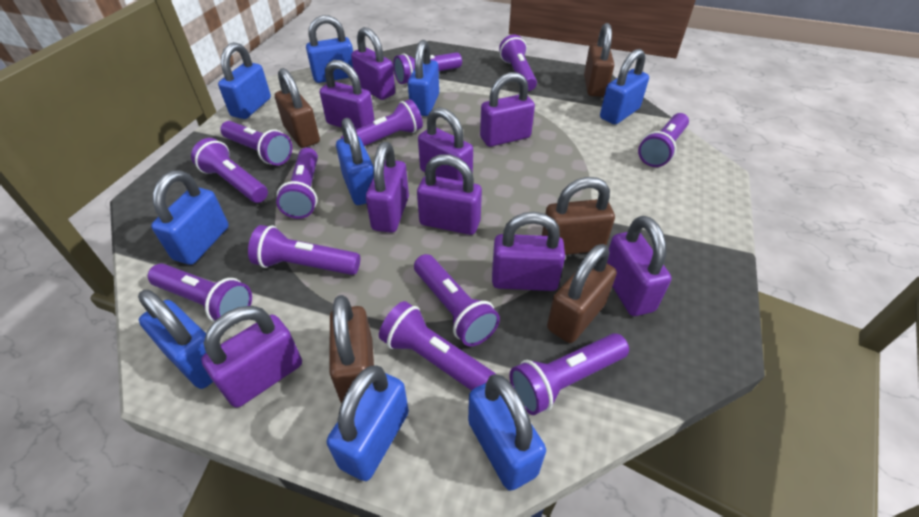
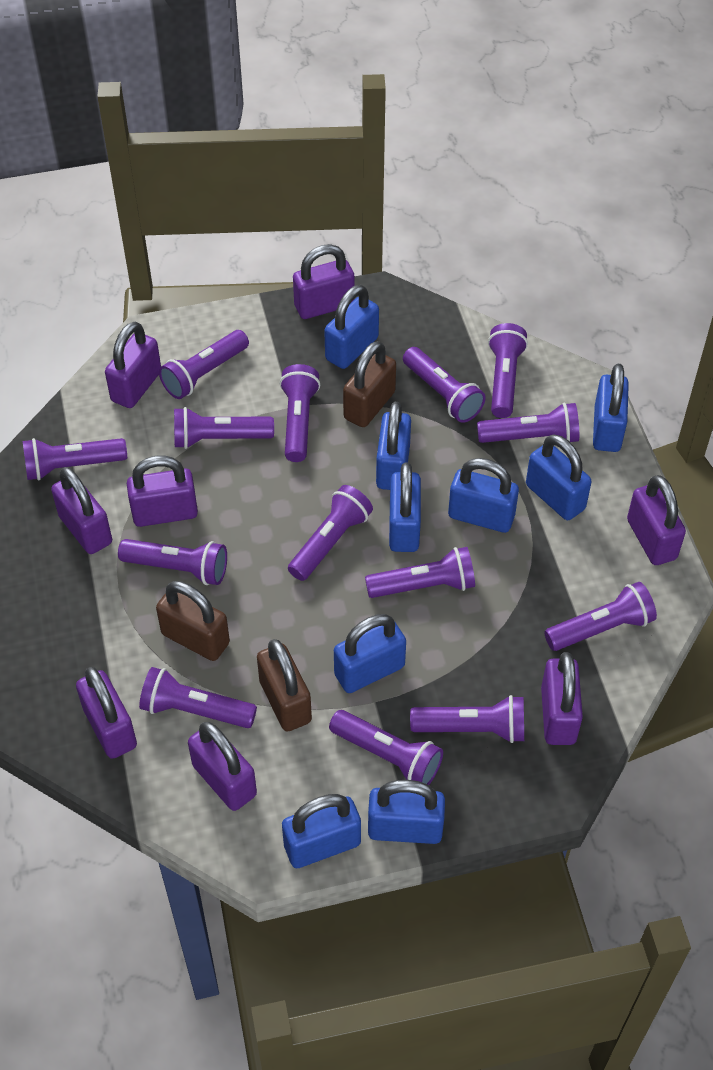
brown padlock: [275,68,320,148] [330,295,374,403] [542,177,615,255] [547,244,617,343] [584,23,614,97] = 5 -> [156,581,230,661] [257,639,312,731] [343,341,396,427] = 3
purple flashlight: [148,264,252,322] [191,138,268,203] [220,121,292,166] [248,225,360,275] [276,148,318,219] [341,99,423,146] [379,301,496,391] [393,52,462,84] [414,254,500,346] [499,35,537,91] [510,333,629,415] [638,113,689,167] = 12 -> [23,438,127,480] [118,539,227,585] [139,667,257,728] [159,330,249,399] [174,407,274,449] [280,364,320,462] [288,485,373,581] [329,710,443,785] [365,547,475,598] [403,347,486,423] [410,695,524,743] [477,403,579,443] [488,323,528,418] [544,582,657,651] = 14
purple padlock: [201,306,302,408] [320,60,375,129] [351,27,395,100] [366,142,409,233] [417,155,482,235] [418,107,473,181] [480,72,535,147] [492,212,565,291] [607,216,671,316] = 9 -> [51,467,112,554] [76,667,137,759] [105,322,161,408] [127,455,198,527] [188,722,257,811] [293,244,354,319] [541,652,583,745] [627,475,686,565] = 8

